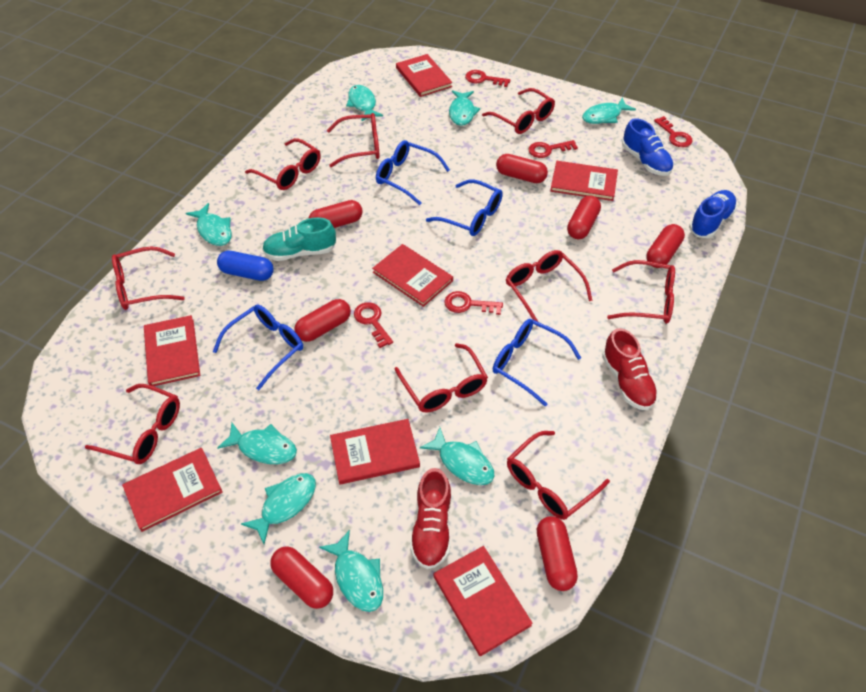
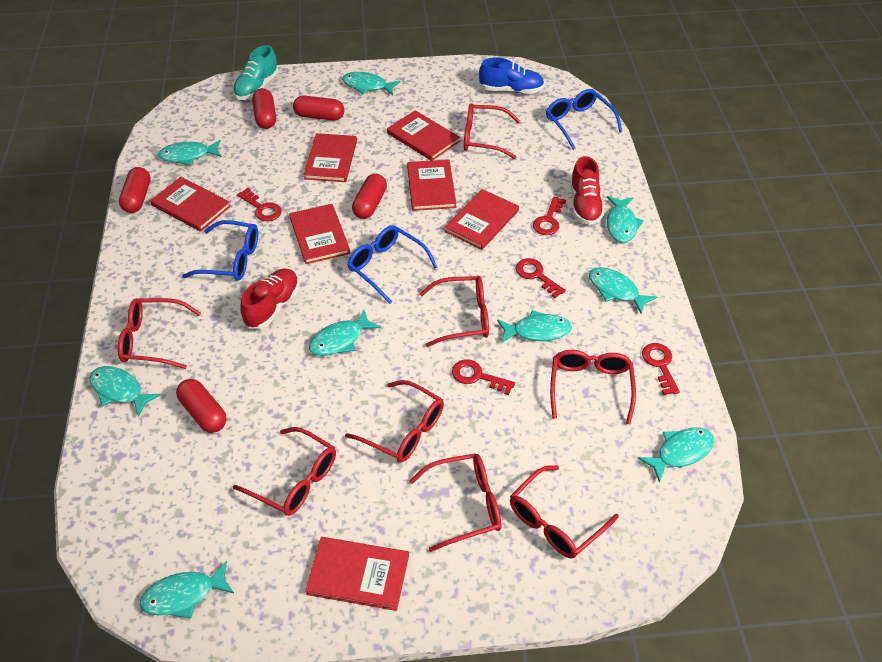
blue capsule: [217,251,274,281] = 1 -> none = 0
blue glasses: [213,305,303,390] [376,140,450,205] [426,179,503,236] [493,319,581,406] = 4 -> [182,220,258,281] [347,225,437,304] [546,89,622,150] = 3
blue shoe: [622,118,674,176] [689,190,737,238] = 2 -> [479,57,544,94] = 1
red capsule: [270,546,333,609] [294,299,351,342] [309,200,363,228] [496,154,548,183] [537,516,578,591] [567,195,601,239] [646,224,685,268] = 7 -> [119,167,151,213] [176,379,227,433] [252,88,276,129] [293,96,344,121] [352,174,387,219] = 5
red glasses: [85,384,180,464] [112,247,185,310] [245,138,320,190] [327,113,380,167] [394,343,488,413] [482,88,555,134] [506,250,592,326] [507,431,610,520] [607,260,675,324] = 9 -> [118,298,201,369] [233,427,336,516] [345,380,444,463] [410,453,501,552] [420,276,489,347] [464,103,520,159] [510,465,619,558] [550,350,636,425] = 8
turquoise fish: [186,203,232,246] [217,423,297,464] [241,473,316,544] [319,530,383,612] [346,85,383,122] [420,427,494,485] [449,90,480,126] [582,98,636,124] = 8 -> [89,366,161,417] [140,561,234,618] [158,140,222,166] [309,310,381,356] [342,72,401,95] [497,310,572,343] [589,267,657,314] [607,196,644,243] [638,427,714,483] = 9

